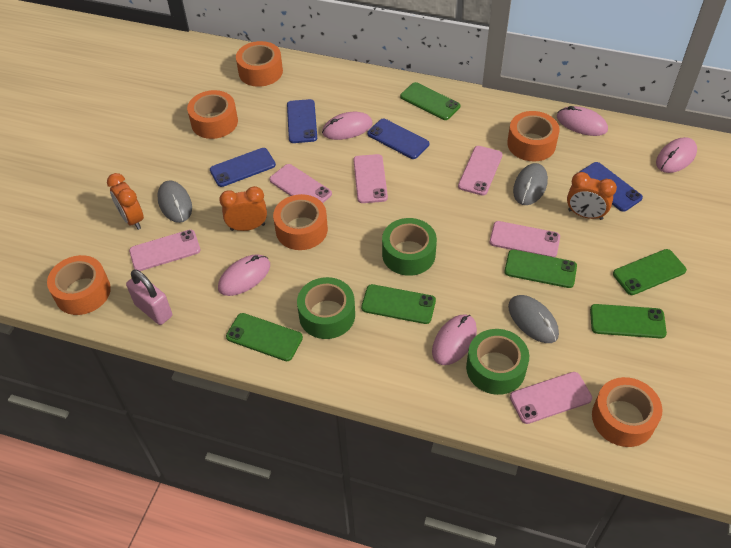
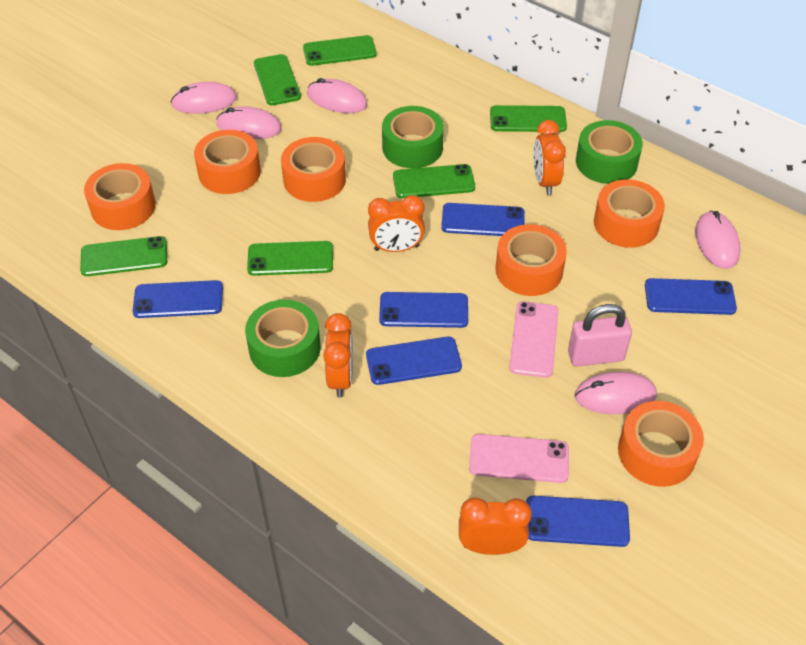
blue phone: [210,148,276,187] [287,99,317,143] [367,119,429,159] [578,162,643,212] = 4 -> [133,280,223,318] [366,337,462,385] [379,292,468,328] [441,203,525,236] [526,496,630,547] [645,278,737,315] = 6
grey mouse: [157,180,192,223] [508,295,559,343] [513,163,548,205] = 3 -> none = 0
orange clock: [107,173,144,230] [219,186,267,231] [567,172,617,220] = 3 -> [323,313,353,398] [368,195,425,252] [459,497,532,555] [533,120,566,195] = 4
pink phone: [129,229,200,271] [269,164,332,203] [353,154,388,203] [458,146,503,196] [490,221,560,257] [510,372,592,424] = 6 -> [469,434,569,483] [509,301,558,378] = 2

